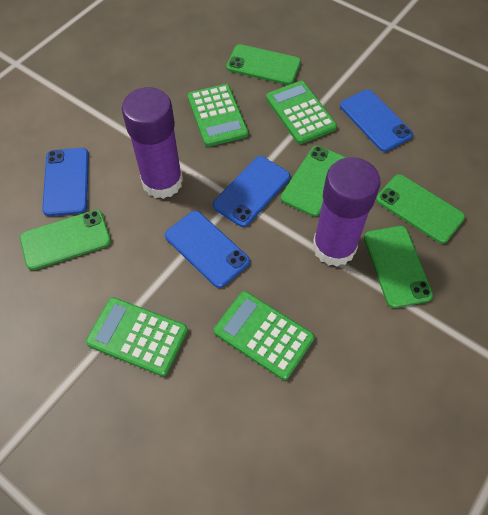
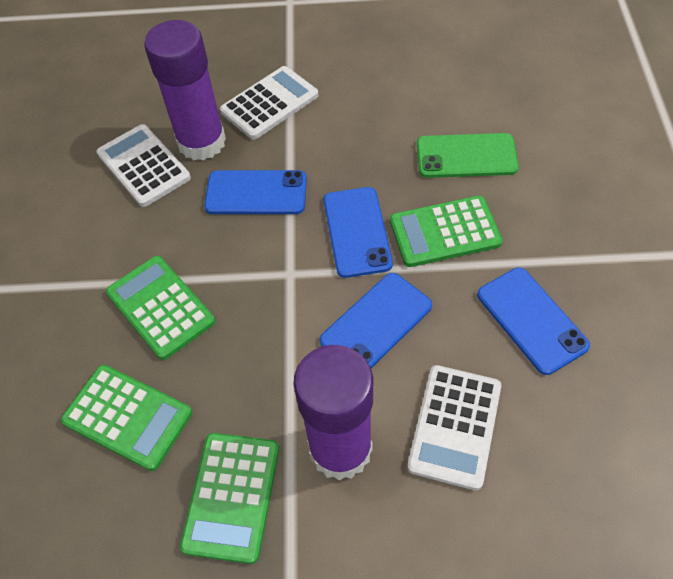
green phone: [20,210,111,270] [226,44,301,85] [281,146,346,216] [364,226,433,308] [376,174,465,244] = 5 -> [417,133,519,178] = 1
white calculator: none = 0 -> [97,124,191,207] [220,66,319,140] [407,365,501,491] = 3

